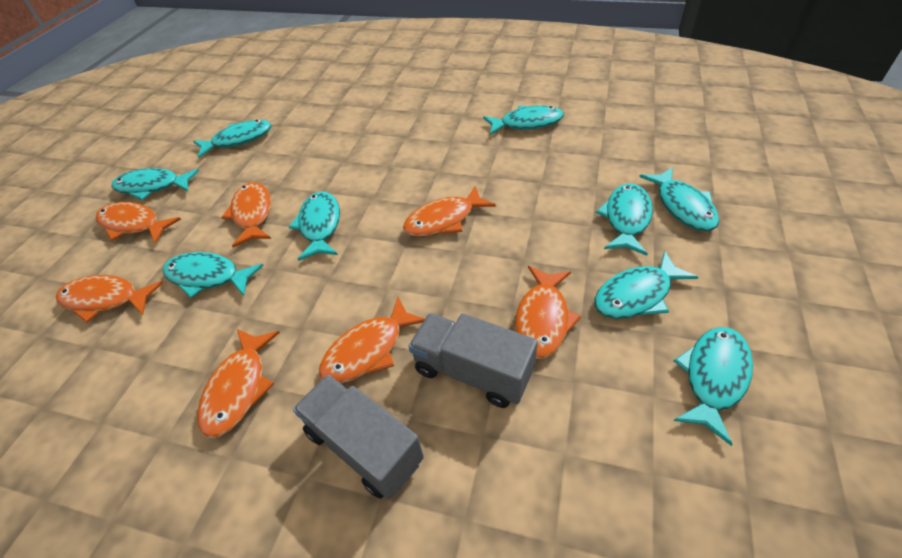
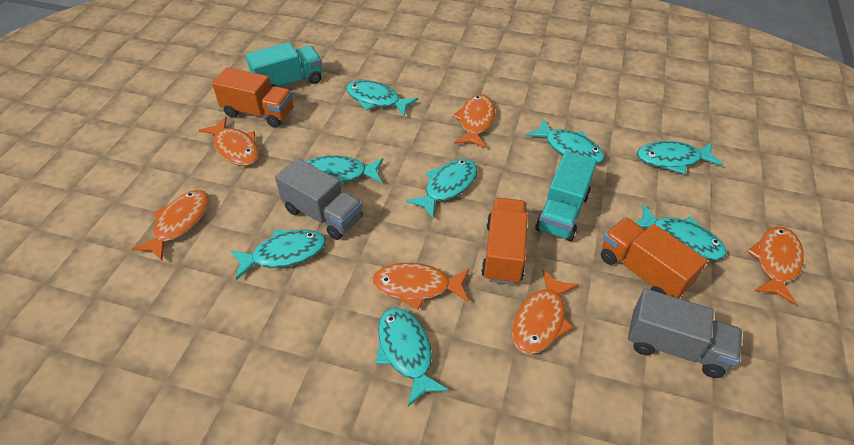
orange fish: [56,275,163,323] [96,202,181,243] [197,329,280,438] [221,182,271,247] [319,297,425,384] [403,186,496,237] [515,266,581,359] = 7 -> [132,190,209,261] [199,117,259,166] [372,263,469,310] [452,94,495,148] [512,269,579,354] [747,226,804,305] = 6
orange truck: none = 0 -> [212,67,293,128] [481,198,528,285] [601,217,707,298] = 3
turquoise fish: [111,168,199,200] [163,252,264,298] [193,120,271,158] [289,192,340,261] [483,106,564,135] [595,251,698,319] [596,183,653,256] [639,167,719,231] [674,327,753,446] = 9 -> [231,229,326,280] [306,155,383,187] [346,80,418,117] [376,308,449,407] [406,159,477,218] [526,119,605,164] [635,204,726,261] [637,141,723,174] = 8
turquoise truck: none = 0 -> [246,42,322,87] [535,151,597,241] = 2

